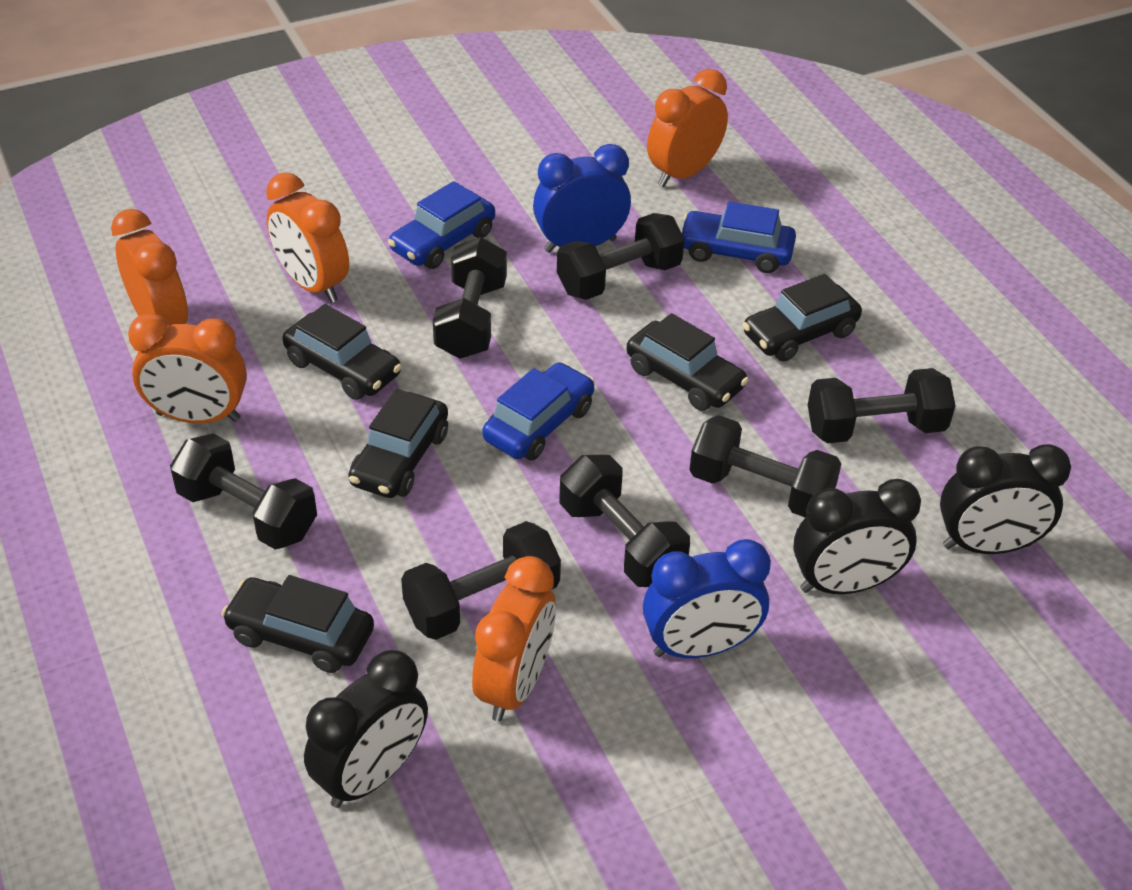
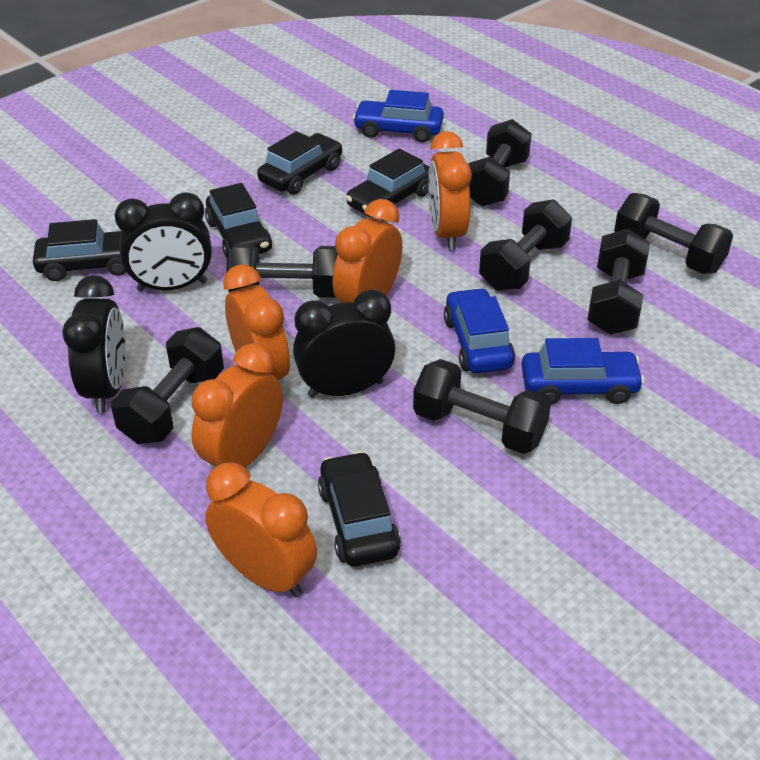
blue clock: [533,144,631,253] [643,539,771,658] = 2 -> none = 0

